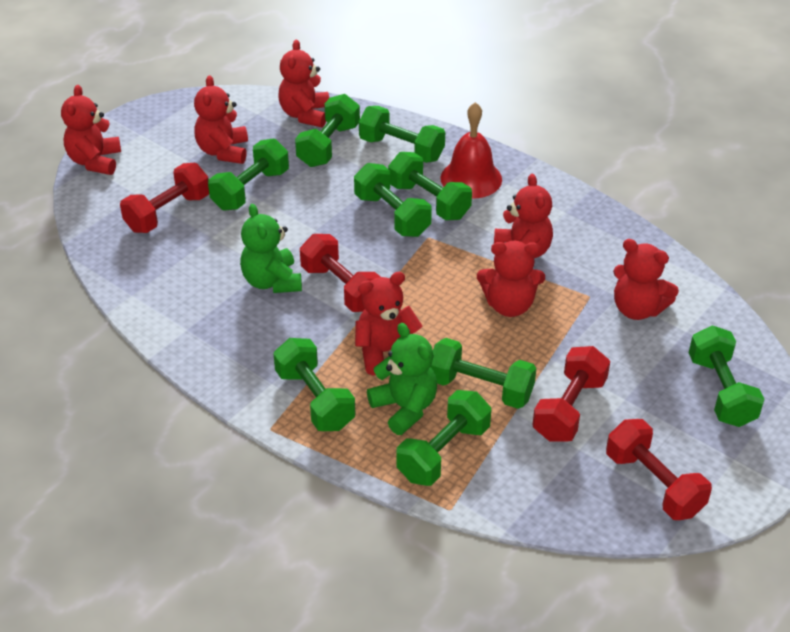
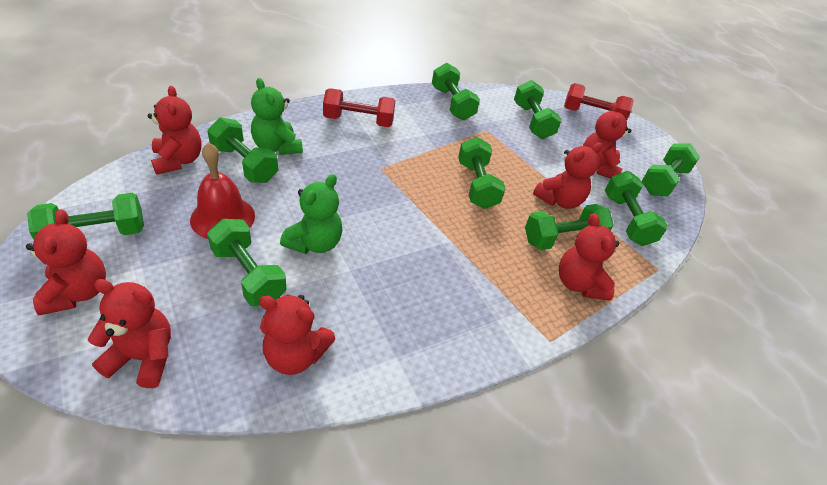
red dumbbell: [120,163,209,233] [300,234,380,312] [532,346,610,442] [606,419,712,520] = 4 -> [323,88,395,127] [564,83,634,121] = 2

